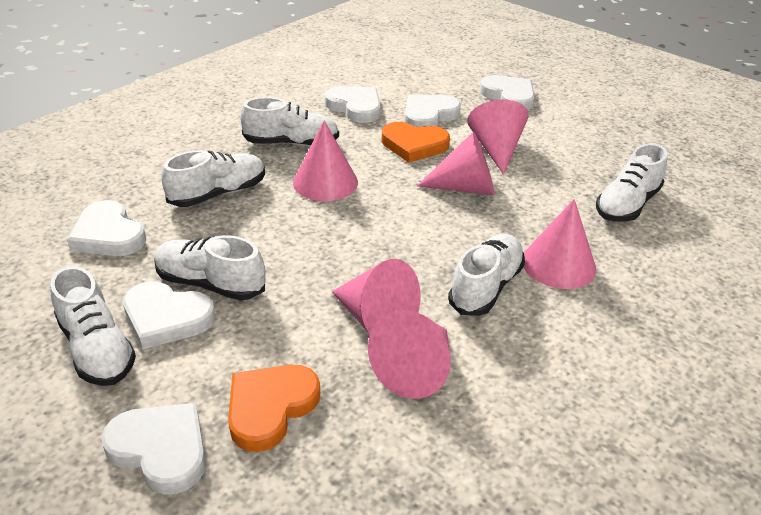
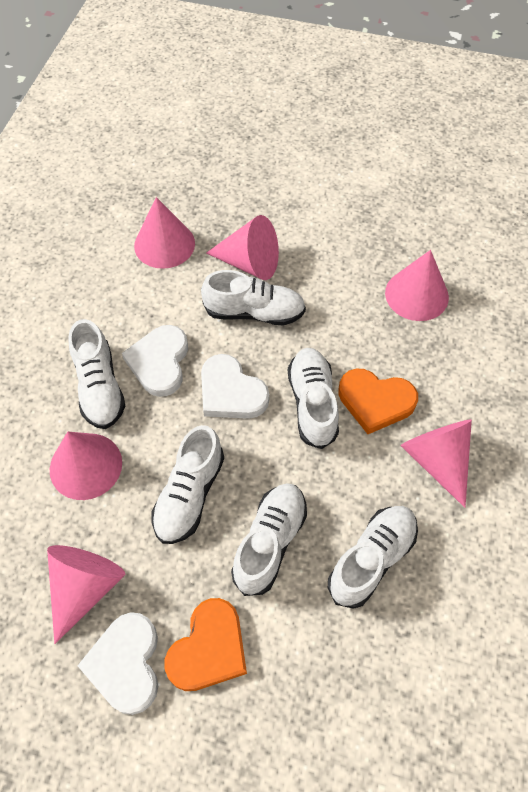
white heart: [67,200,146,256] [101,403,206,494] [123,281,215,349] [325,86,381,123] [404,94,461,127] [480,75,535,110] = 6 -> [78,612,158,715] [122,325,188,397] [201,354,269,419] = 3

